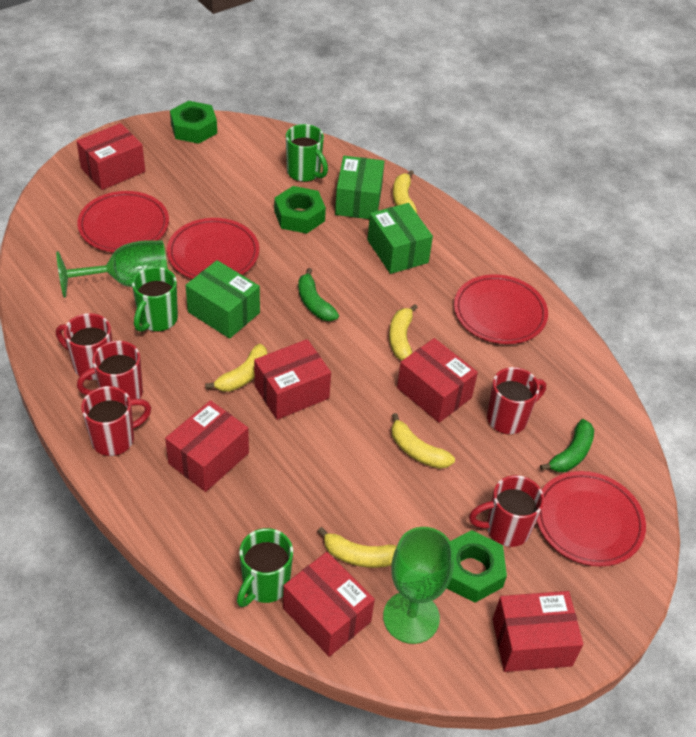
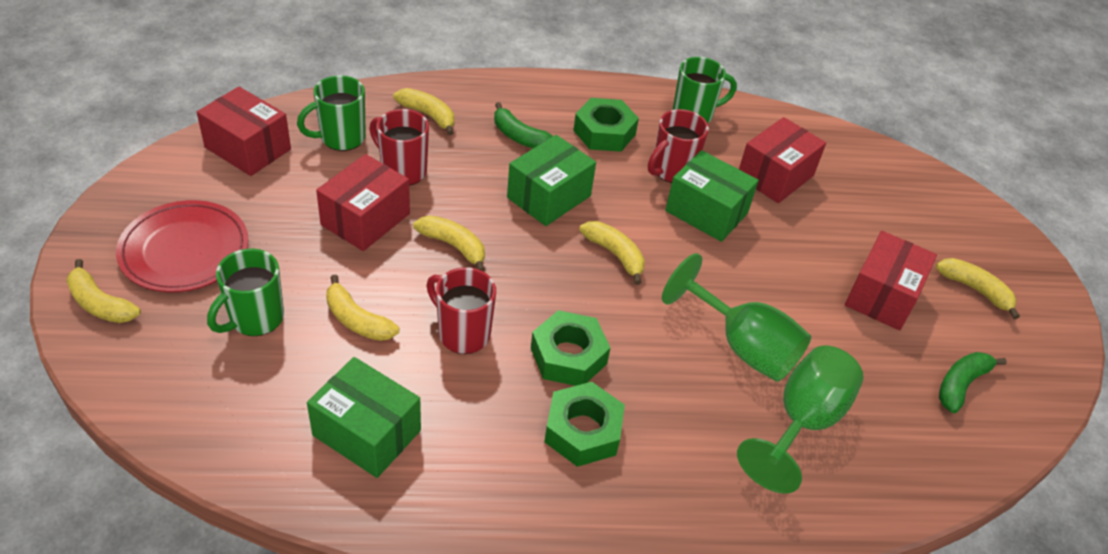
red box: [76,123,145,190] [165,400,249,492] [254,339,331,420] [283,552,375,657] [397,338,478,423] [493,591,584,672] = 6 -> [197,86,291,176] [316,154,410,251] [739,117,826,203] [845,231,937,330] = 4
red mug: [56,313,112,381] [77,341,143,399] [81,386,151,456] [469,475,544,547] [487,367,546,435] = 5 -> [369,109,429,186] [426,267,496,354] [648,109,709,183] = 3
red plate: [77,191,169,252] [167,218,259,279] [454,274,548,344] [537,471,646,567] = 4 -> [116,200,249,292] = 1
yellow banana: [205,344,267,392] [318,527,397,568] [389,304,418,360] [391,413,455,469] [393,170,417,213] = 5 -> [66,259,141,323] [326,275,399,341] [393,88,455,135] [413,215,485,272] [579,221,645,285] [936,258,1020,319] = 6

